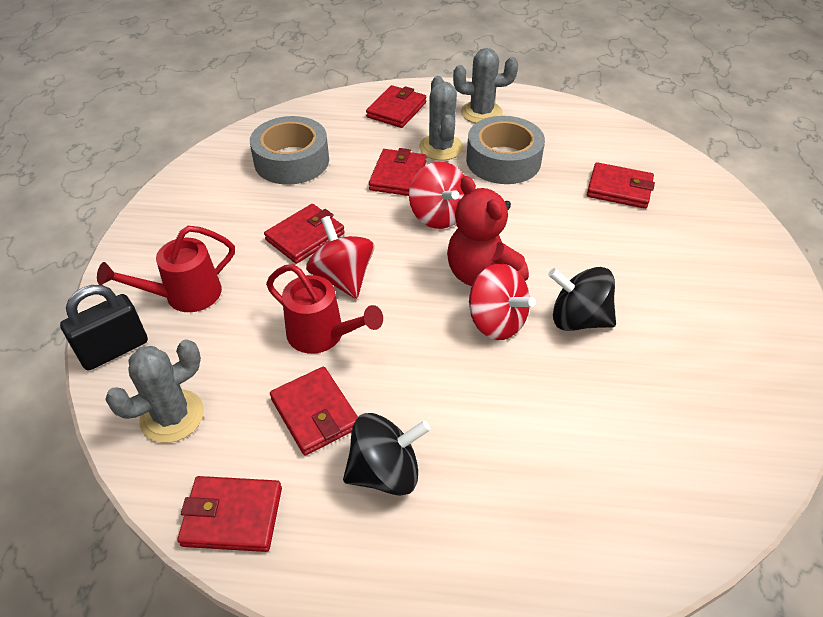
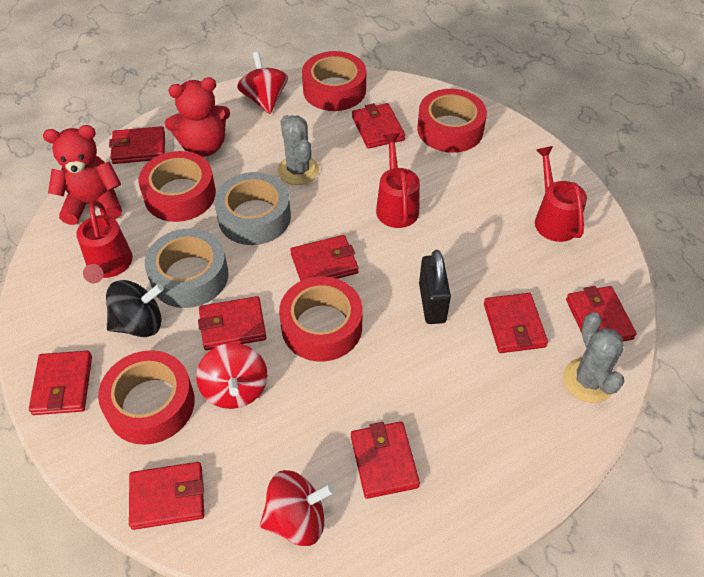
black spinning top: [343,413,430,496] [548,267,616,331] = 2 -> [106,280,164,337] = 1
grey cactus: [105,339,204,443] [419,76,463,160] [453,48,518,123] = 3 -> [277,115,319,185] [563,312,624,403] = 2
red tape: none = 0 -> [98,350,195,445] [138,151,216,222] [279,277,363,361] [302,51,366,111] [417,89,487,153] = 5
red teddy bear: [447,176,529,286] = 1 -> [43,125,122,225] [165,77,230,157] = 2
red wallet: [178,476,282,552] [264,204,345,264] [270,367,358,455] [366,85,426,128] [369,148,426,196] [587,162,655,209] = 6 -> [29,351,92,415] [109,126,165,164] [129,462,204,530] [198,296,266,350] [290,235,359,281] [351,422,420,499] [352,103,405,149] [484,293,548,353] [566,286,637,342] = 9
red watering can: [97,226,235,312] [266,264,383,354] = 2 -> [76,201,133,283] [376,133,420,228] [535,146,587,242] = 3

